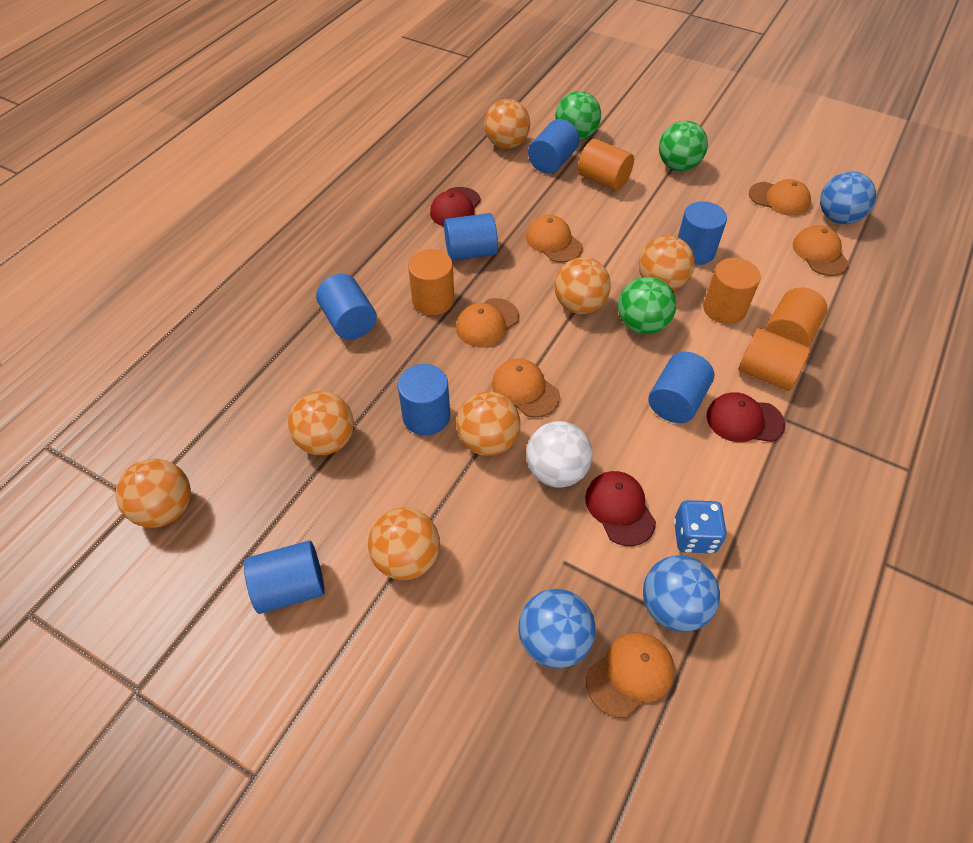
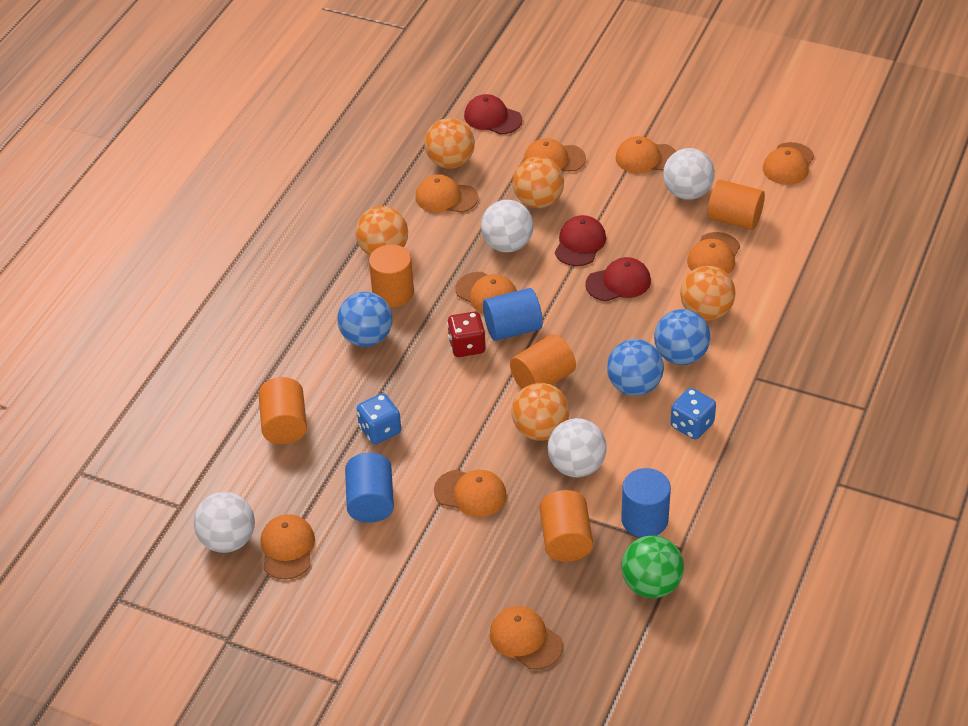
blue cylinder: [244,541,325,614] [316,274,377,340] [398,364,450,436] [444,213,498,261] [528,119,579,174] [648,352,714,423] [678,201,727,265] = 7 -> [345,453,394,523] [483,288,543,341] [621,468,671,537] = 3
blue dice: [674,500,727,553] = 1 -> [357,393,401,444] [670,388,716,440] = 2
green ball: [555,91,601,140] [618,277,676,334] [659,121,708,171] = 3 -> [621,535,684,598] = 1
orange ball: [116,459,191,527] [288,391,354,455] [368,508,440,580] [456,392,520,456] [484,99,530,149] [554,257,611,314] [639,236,695,290] = 7 -> [356,206,408,256] [425,118,475,169] [511,383,569,441] [513,157,564,208] [680,266,736,321] = 5
orange cap: [456,298,519,347] [492,359,560,417] [526,215,583,263] [586,632,674,718] [749,179,811,216] [793,225,849,276] = 6 -> [261,514,315,580] [415,174,478,213] [434,470,507,517] [455,272,517,314] [490,606,563,670] [524,138,586,171] [615,136,676,173] [687,232,740,274] [763,142,814,185] = 9
red dice: none = 0 -> [447,312,486,357] = 1
white ball: [526,421,593,488] = 1 -> [194,492,255,553] [481,200,533,252] [548,418,607,477] [663,148,715,200] = 4

